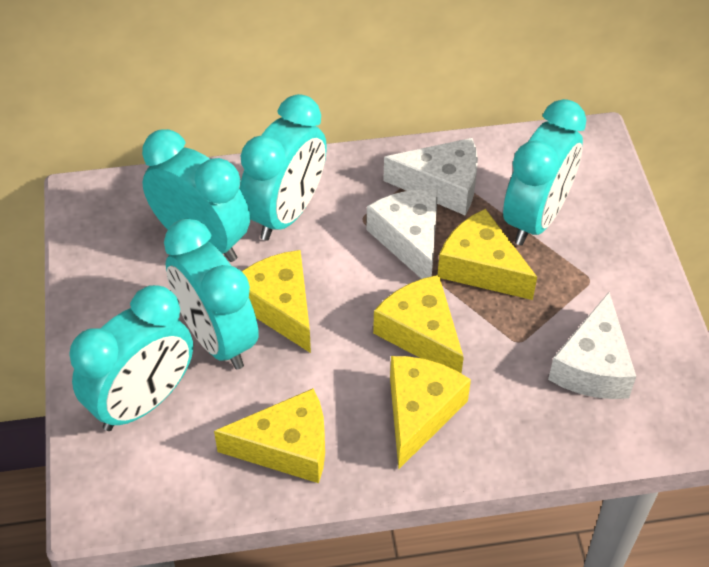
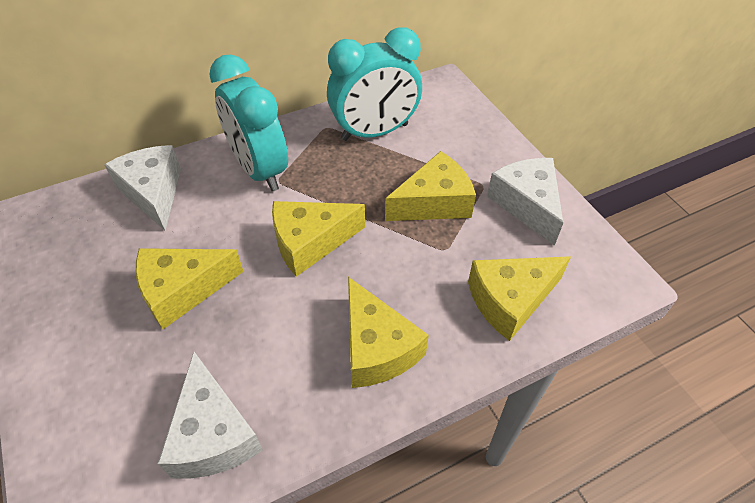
turquoise clock: [69,285,193,431] [142,129,250,262] [164,219,259,369] [240,94,327,241] [503,99,586,246] = 5 -> [209,54,288,192] [327,27,422,141] = 2

